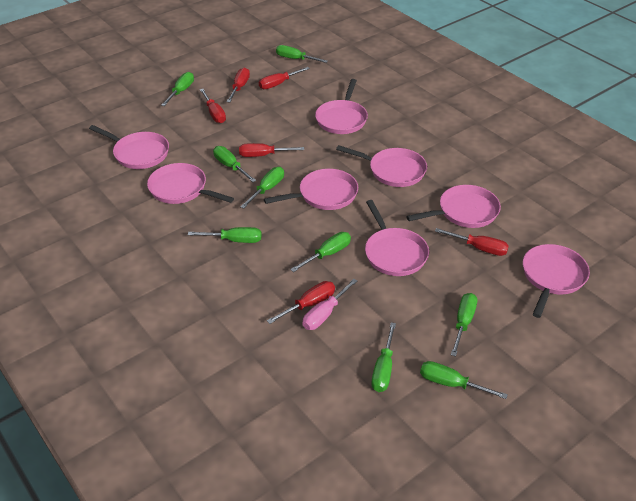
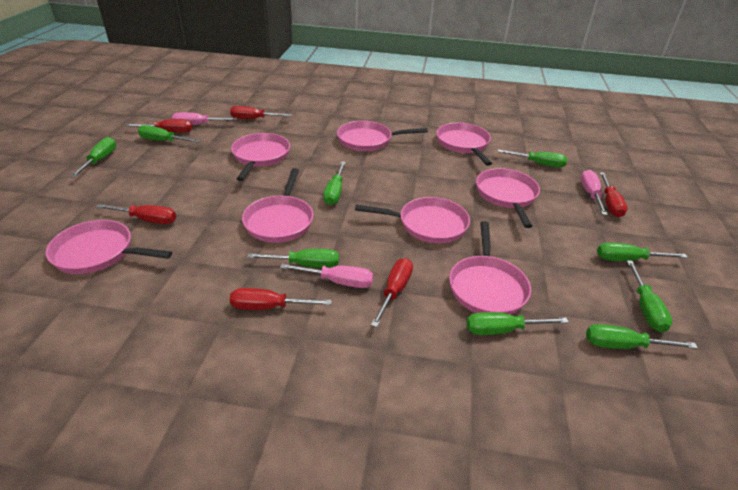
pink screwdriver: [303,278,357,330] = 1 -> [172,112,237,125] [280,264,373,288] [581,170,608,215] = 3

